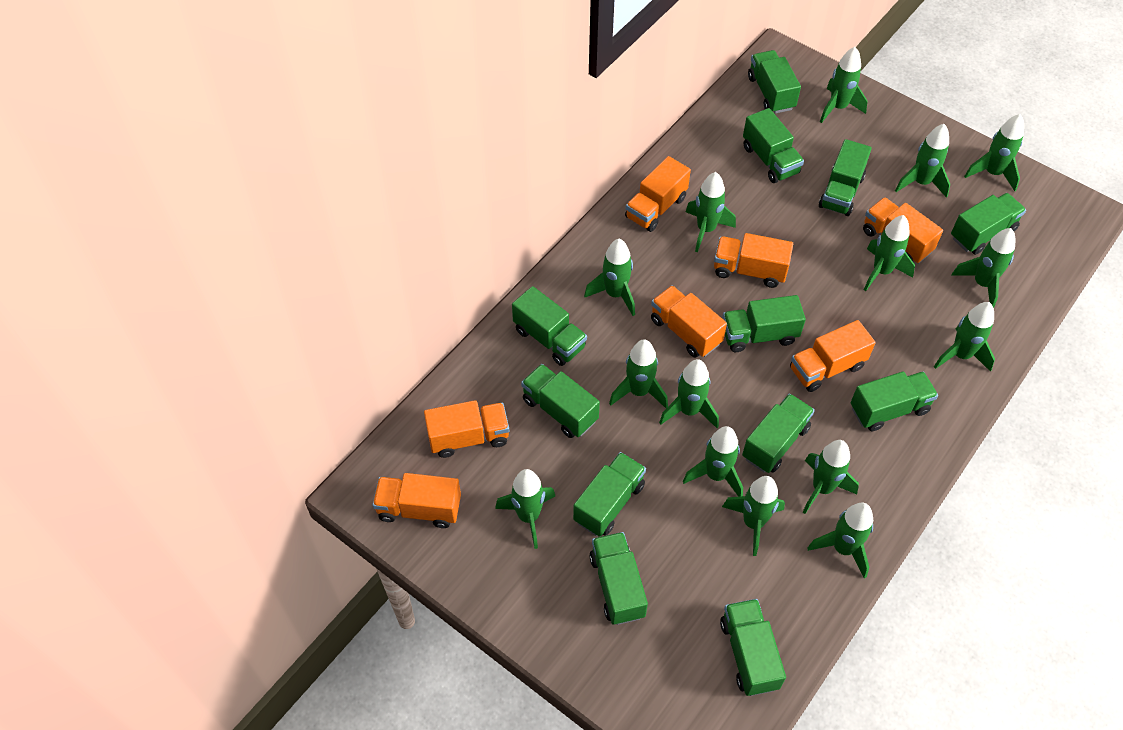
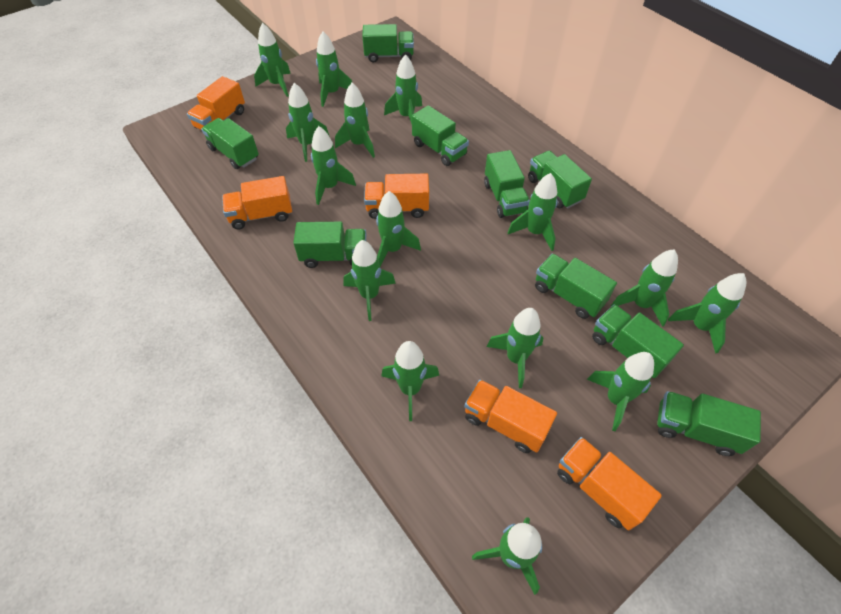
green truck: [512,286,587,366] [521,364,600,438] [573,452,646,537] [590,532,648,625] [720,599,786,696] [722,295,806,352] [742,393,815,473] [743,108,804,183] [748,50,801,114] [819,139,872,216] [851,372,938,431] [951,193,1026,255] = 12 -> [201,118,259,169] [293,222,367,268] [362,24,414,63] [412,105,469,166] [484,150,530,218] [528,151,592,208] [535,254,617,319] [592,304,684,378] [657,391,761,456] = 9
orange truck: [372,473,461,528] [424,400,509,458] [625,156,691,232] [651,286,727,358] [714,233,793,288] [790,320,875,392] [863,197,943,264] = 7 -> [187,76,245,130] [222,176,292,229] [364,174,429,219] [464,380,557,453] [557,437,662,530] = 5

